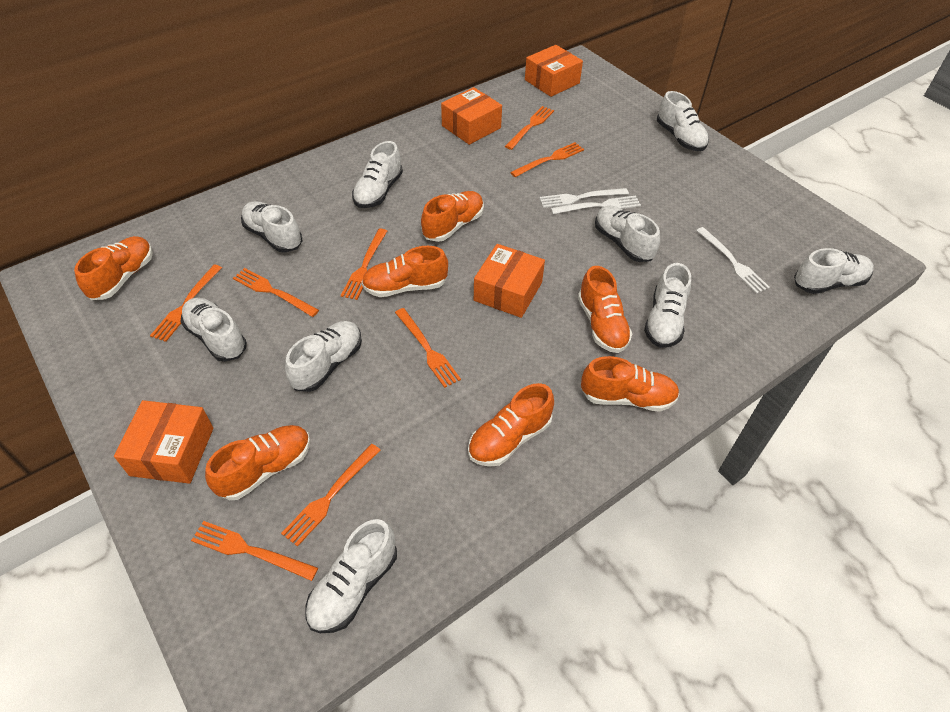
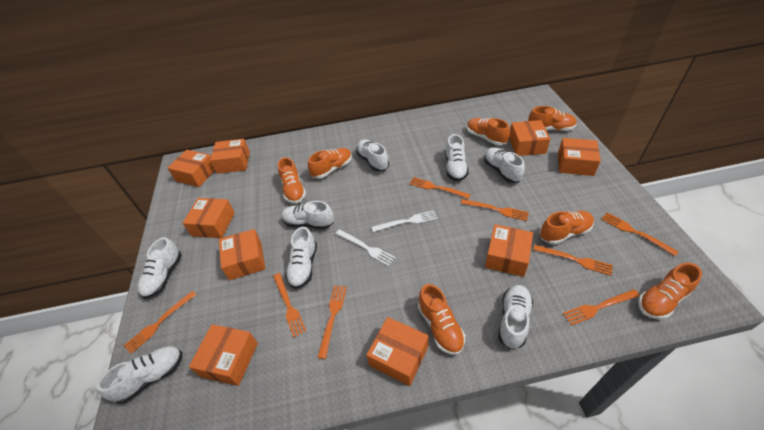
orange box: [114,400,213,484] [441,87,502,145] [474,244,545,318] [525,45,583,97] = 4 -> [168,150,215,187] [183,198,235,238] [189,324,258,386] [210,139,250,174] [219,229,265,280] [366,317,429,386] [485,224,533,277] [509,120,550,156] [558,138,601,176] = 9
white fork: [539,188,629,208] [551,196,641,214] [696,227,770,294] = 3 -> [336,229,396,266] [372,210,437,232] = 2
white shoe: [180,298,247,362] [241,201,302,252] [285,321,362,392] [305,519,397,633] [352,141,403,208] [595,206,660,262] [644,263,691,348] [657,91,709,151] [794,248,874,294] = 9 -> [97,346,182,404] [137,237,182,299] [281,201,334,229] [285,227,317,289] [356,140,389,171] [445,134,469,181] [484,147,525,183] [498,285,533,349] = 8

